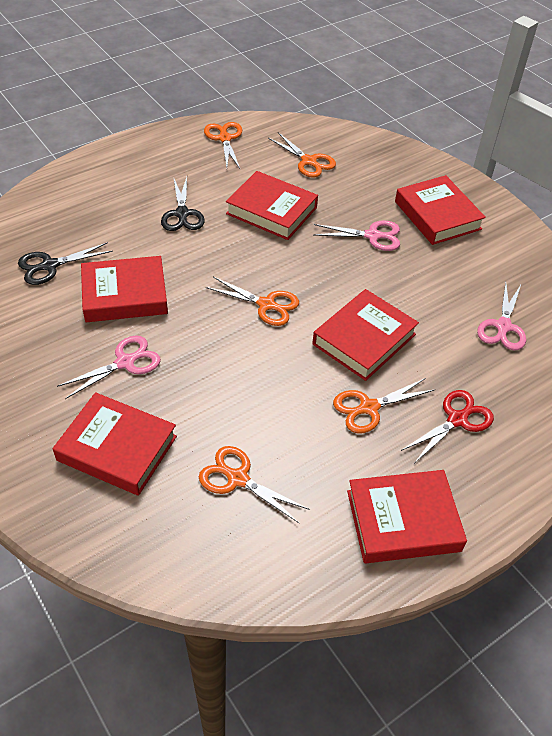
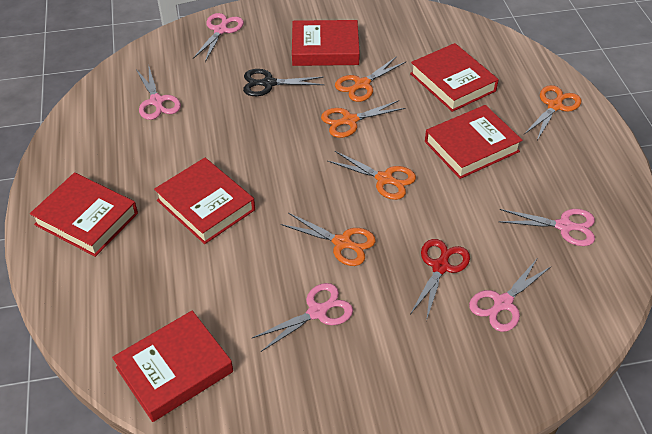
black scissors: [18,242,113,285] [161,177,205,231] = 2 -> [243,69,324,96] = 1
pink scissors: [57,336,161,399] [313,221,400,251] [477,282,526,350] = 3 -> [136,64,181,120] [193,13,244,62] [252,283,353,352] [469,259,552,332] [498,209,595,246] = 5

